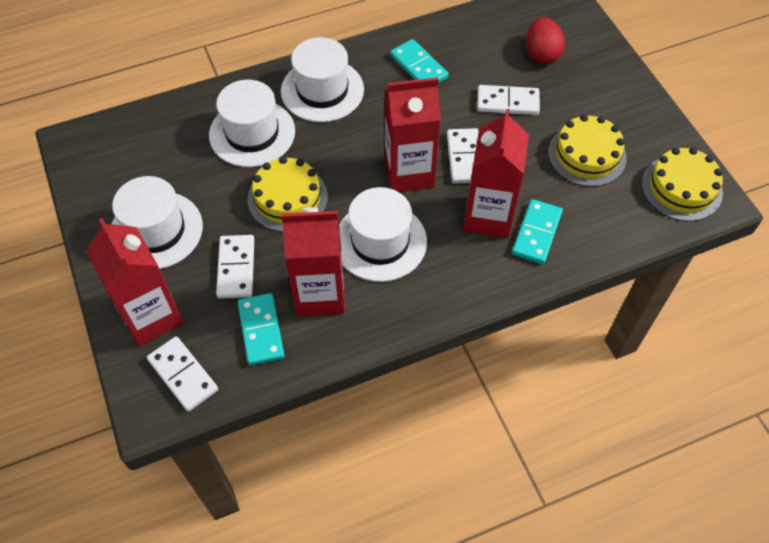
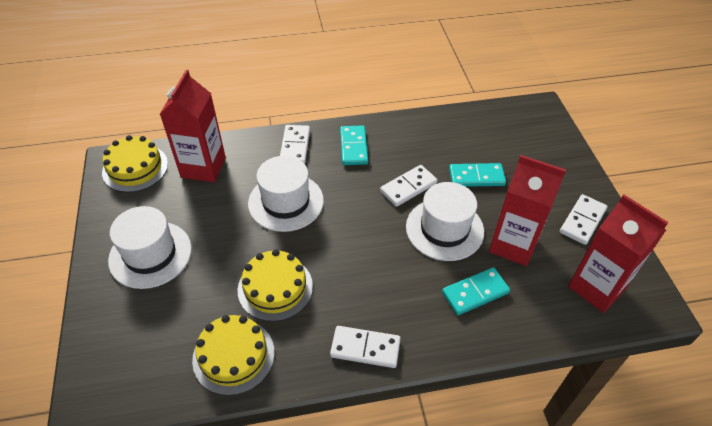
red carton: [86,218,184,346] [281,207,345,317] [385,77,441,192] [464,109,529,238] = 4 -> [160,70,226,182] [489,155,566,266] [568,195,668,313] = 3
red egg: [526,17,565,64] = 1 -> none = 0
white hat: [112,176,203,269] [209,80,295,167] [281,37,364,122] [339,187,427,282] = 4 -> [108,206,192,289] [248,156,324,232] [406,182,484,261] = 3

